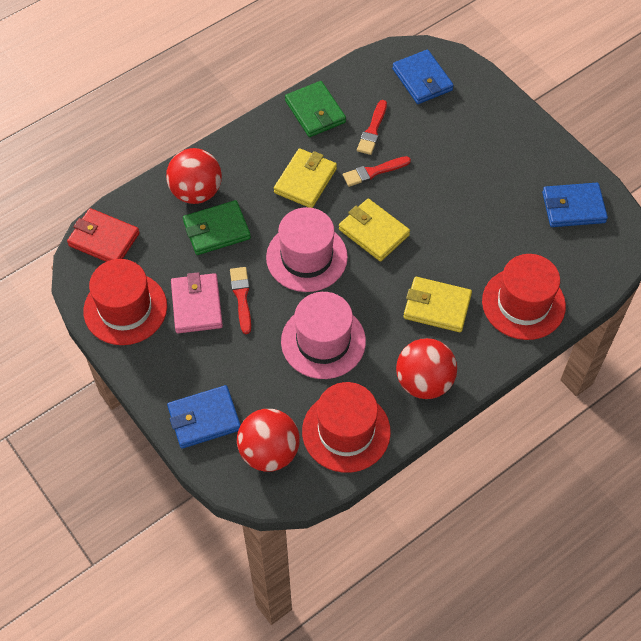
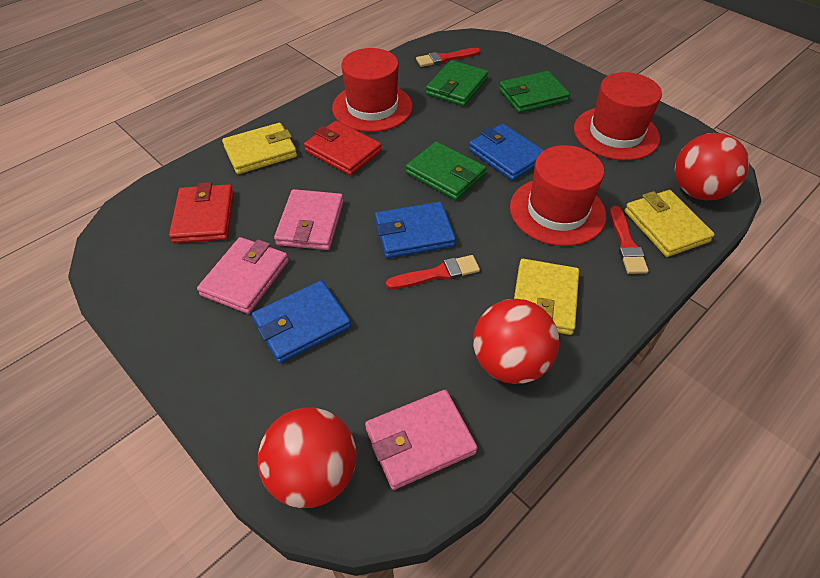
green wallet: [183,200,251,255] [285,81,346,137] = 2 -> [406,141,486,200] [426,60,488,106] [499,71,570,113] = 3
pink hat: [266,207,348,292] [281,292,366,379] = 2 -> none = 0
pink wallet: [171,272,223,333] = 1 -> [197,237,289,314] [274,189,344,250] [365,390,478,490] = 3
red wallet: [67,208,140,262] = 1 -> [169,182,234,243] [304,121,382,176] = 2

